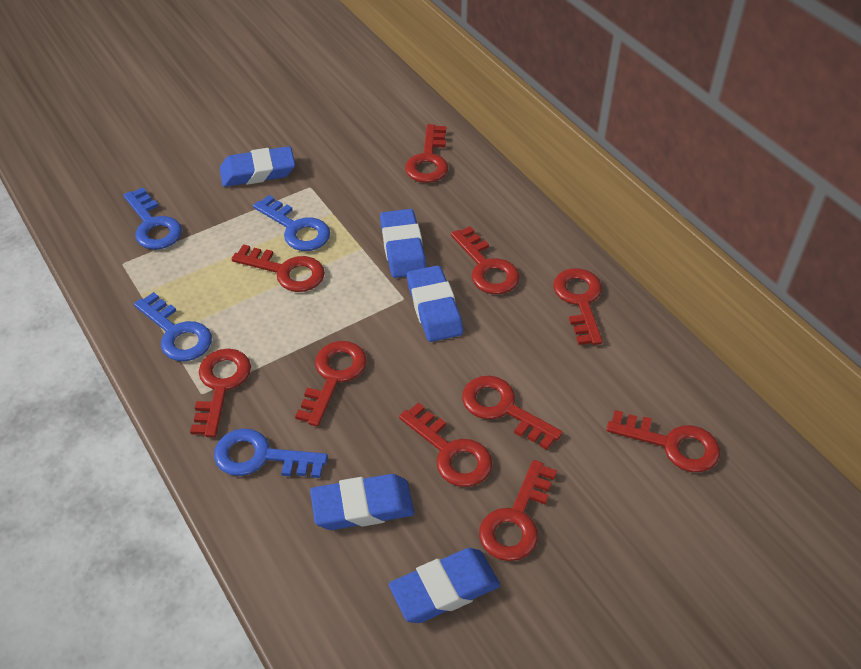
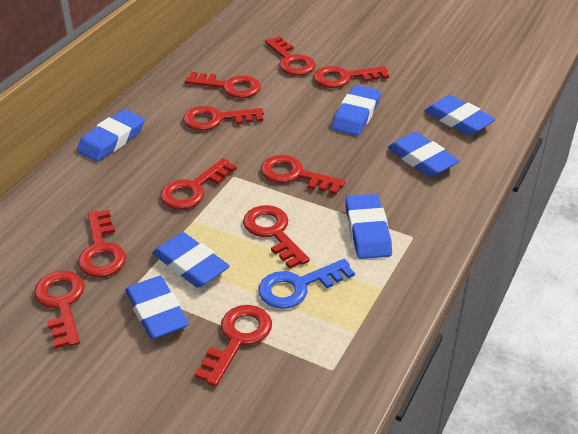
blue eraser: [220,146,295,187] [310,474,414,530] [380,209,427,278] [389,548,500,623] [407,265,463,342] = 5 -> [77,109,145,162] [125,276,189,339] [152,232,230,288] [332,85,381,136] [345,194,392,259] [388,132,459,177] [425,95,496,136] = 7
blue key: [123,188,182,250] [134,292,212,361] [214,428,328,478] [253,195,330,251] = 4 -> [258,259,355,309] = 1

